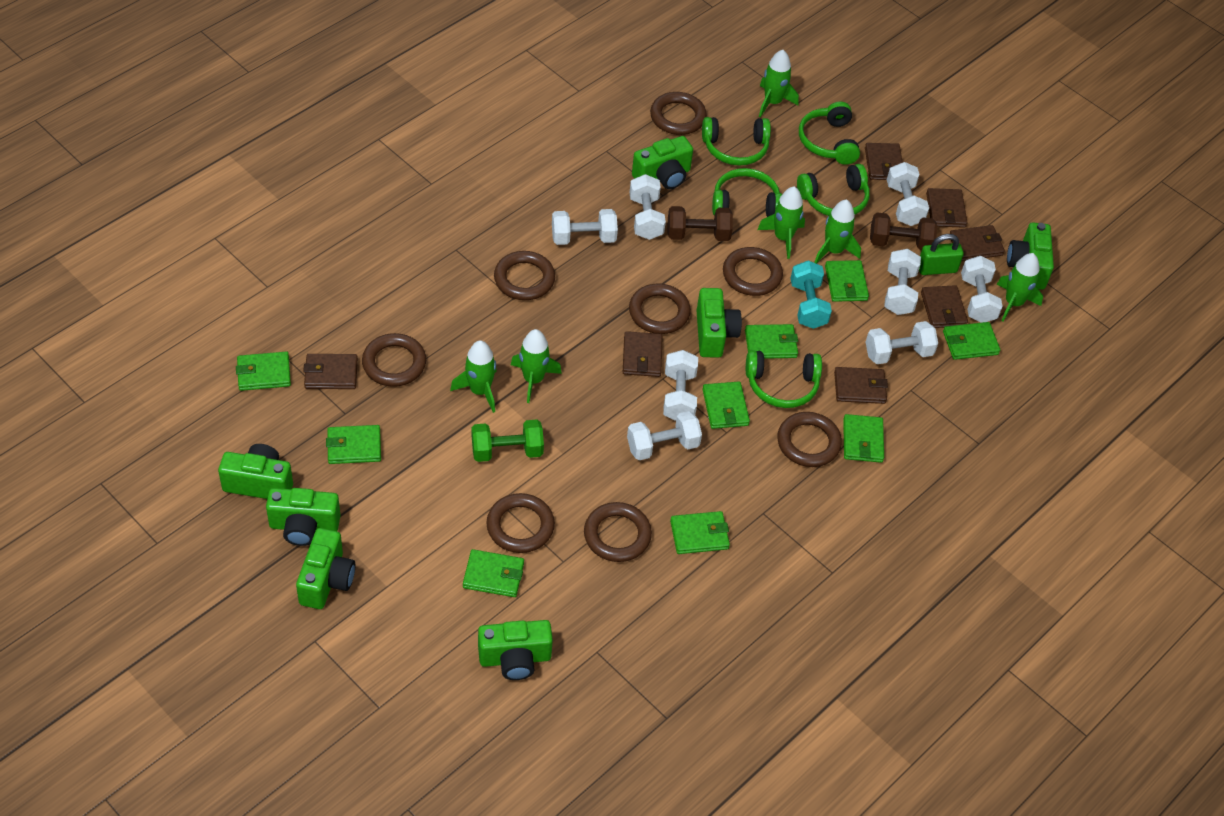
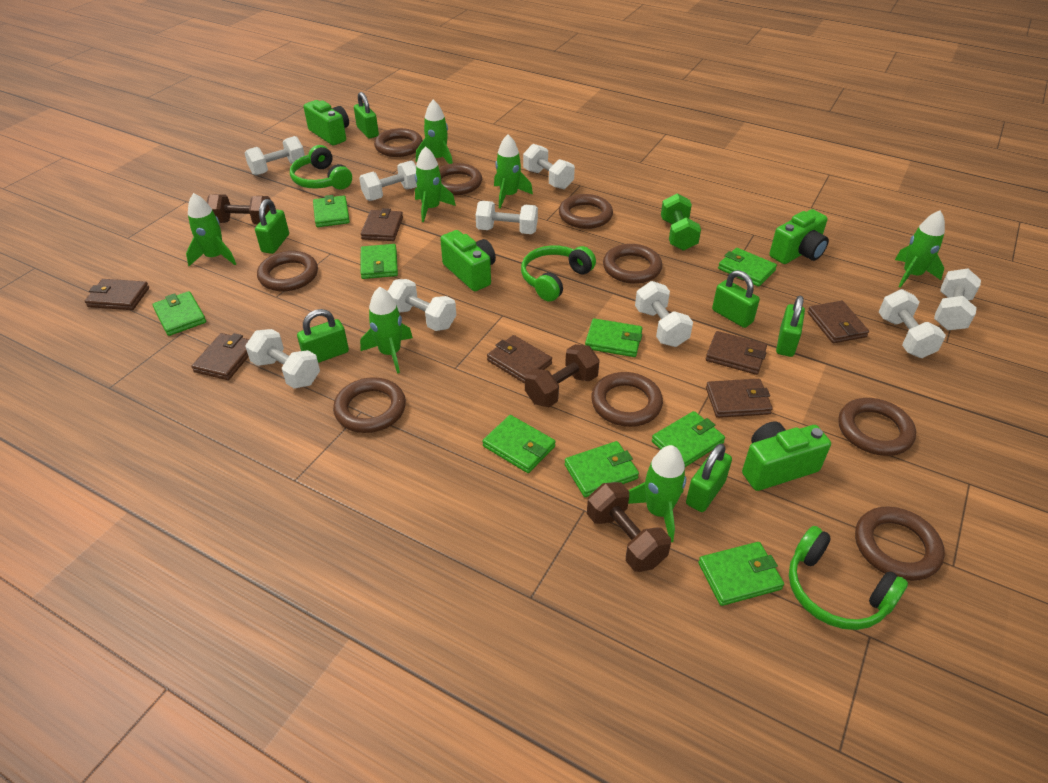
brown dumbbell: [668,206,733,241] [870,212,937,251] = 2 -> [207,194,271,224] [525,344,600,407] [587,482,671,572] = 3
brown ring: [362,333,426,387] [486,493,555,553] [494,251,555,300] [584,502,652,562] [629,283,691,334] [650,92,707,135] [723,247,783,296] [777,412,842,467] = 8 -> [257,251,318,291] [333,377,406,433] [374,128,423,157] [439,163,482,195] [559,194,613,229] [591,372,663,427] [603,244,662,284] [838,398,916,456] [855,507,945,581] = 9
green camera: [218,444,293,499] [266,488,340,546] [296,528,355,609] [478,620,553,680] [632,136,693,189] [697,288,742,358] [1007,222,1054,290] = 7 -> [304,100,349,145] [440,230,496,291] [742,421,831,491] [769,209,829,264] = 4
green headphones: [702,117,771,166] [712,168,782,217] [746,350,822,408] [797,164,870,216] [799,101,860,165] = 5 -> [290,145,352,190] [521,245,596,302] [789,526,908,630] = 3
green padlock: [919,234,964,275] = 1 -> [255,199,289,254] [297,309,349,363] [354,92,379,138] [686,444,732,512] [712,270,760,328] [776,296,805,357] = 6
green rocket: [450,340,497,413] [511,329,562,403] [757,186,805,259] [759,50,799,117] [814,199,861,264] [997,253,1043,322] = 6 -> [186,193,236,266] [360,287,413,373] [415,146,456,222] [416,100,453,164] [494,134,533,208] [628,445,686,542] [895,211,945,288] = 7
turquoise dumbbell: [791,260,832,329] = 1 -> none = 0
white dumbbell: [552,209,618,245] [627,411,702,460] [629,174,666,240] [663,350,698,421] [866,321,938,364] [884,249,921,315] [887,162,929,226] [961,256,1003,323] = 8 -> [245,136,305,176] [245,329,320,388] [359,161,417,201] [388,279,456,331] [476,201,538,234] [523,144,575,189] [635,281,693,347] [879,289,946,358] [934,268,981,330] = 9

